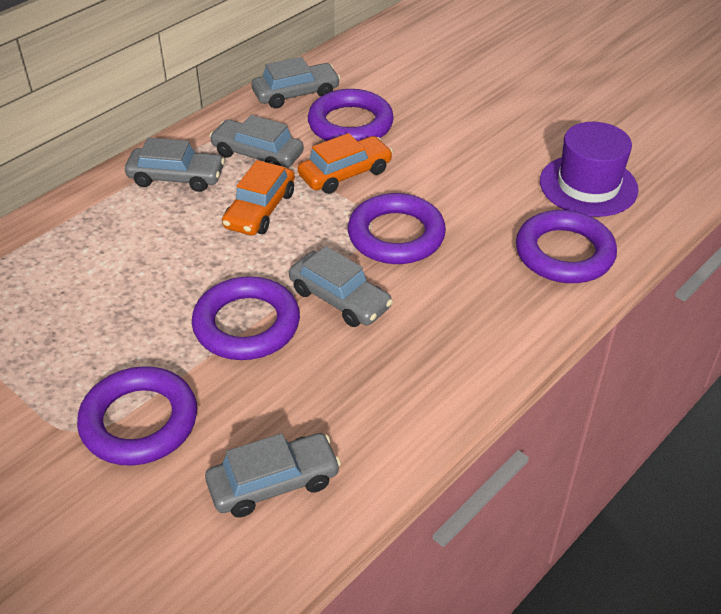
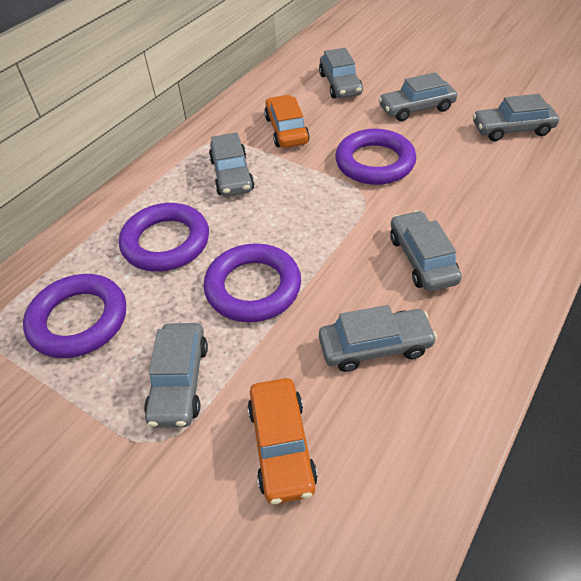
grey car: [125,138,225,192] [205,433,341,518] [209,115,304,168] [251,57,341,108] [289,246,393,327] = 5 -> [144,323,208,428] [209,132,255,197] [319,48,363,99] [319,305,437,372] [378,72,457,121] [390,211,462,291] [473,94,559,141] = 7
purple hat: [540,122,638,217] = 1 -> none = 0
purple ring: [77,366,197,466] [192,276,300,360] [308,89,394,141] [348,193,446,264] [516,210,617,283] = 5 -> [23,274,126,358] [119,203,209,272] [204,243,301,322] [335,129,416,185] = 4

